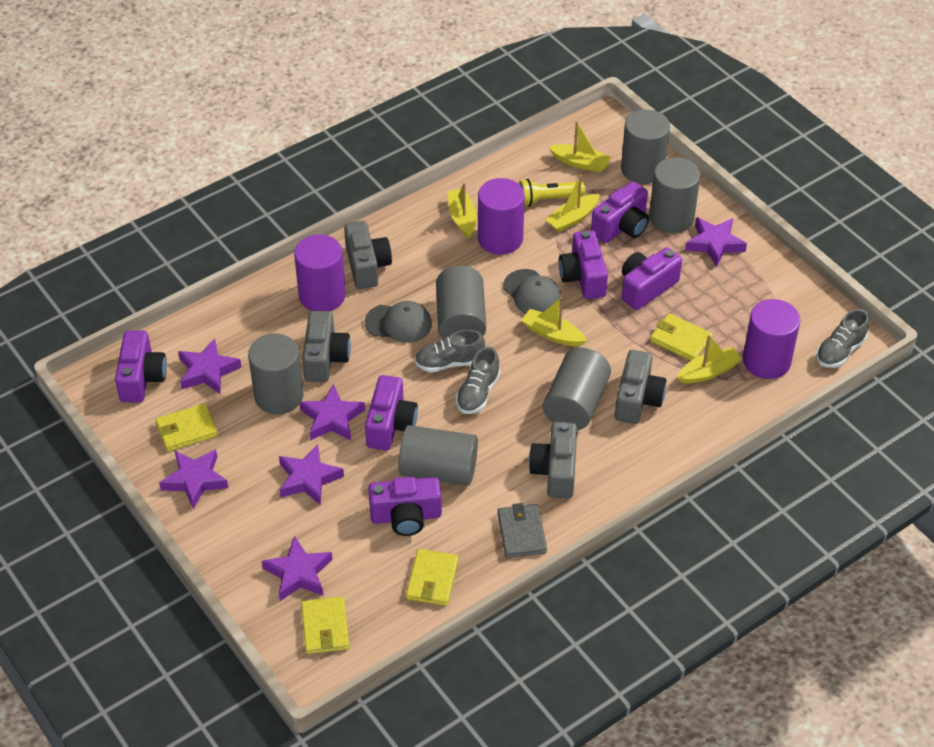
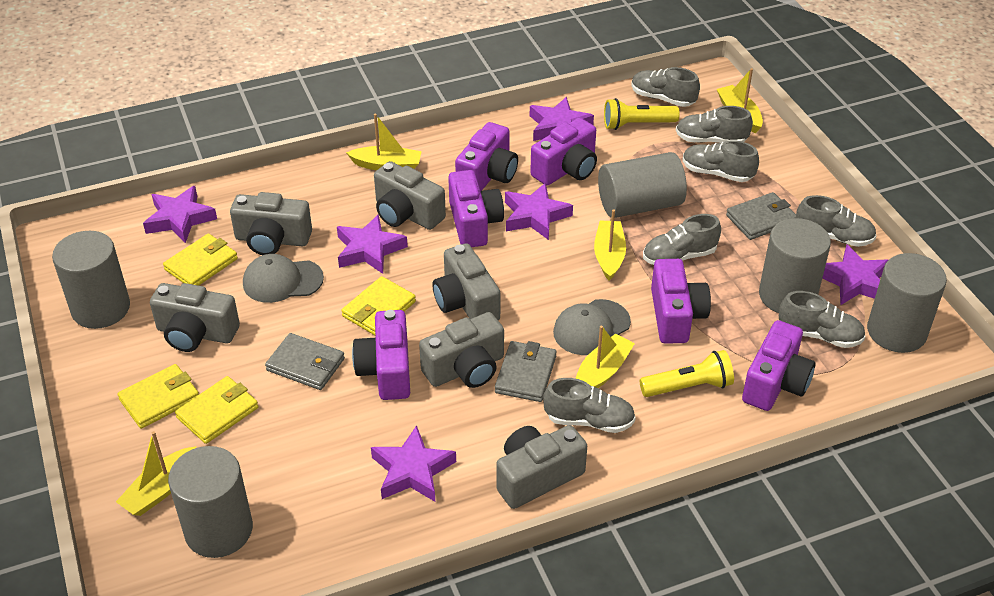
grey camera: [302,311,351,382] [344,221,392,289] [529,422,577,499] [615,350,667,424] = 4 -> [150,283,240,352] [230,192,312,255] [374,161,446,230] [419,312,504,388] [433,243,500,320] [496,425,587,509] = 6
grey cylinder: [248,334,304,414] [398,425,478,486] [436,266,486,339] [543,348,611,430] [621,109,670,184] [649,157,700,233] = 6 -> [52,231,130,329] [168,446,253,558] [598,152,687,218] [759,218,831,313] [867,253,947,353] = 5
grey shoe: [415,329,485,373] [456,347,500,414] [816,309,869,368] = 3 -> [543,378,636,433] [631,67,700,107] [643,214,721,265] [676,106,753,143] [683,140,759,182] [779,291,866,348] [796,195,876,247] = 7
grey wallet: [497,503,547,558] = 1 -> [265,333,345,390] [495,341,557,402] [726,192,796,240] = 3
purple cylinder: [294,234,346,311] [478,178,525,255] [743,299,800,379] = 3 -> none = 0
yellow flashlight: [518,179,585,207] = 1 -> [604,98,680,130] [640,350,734,397] = 2

